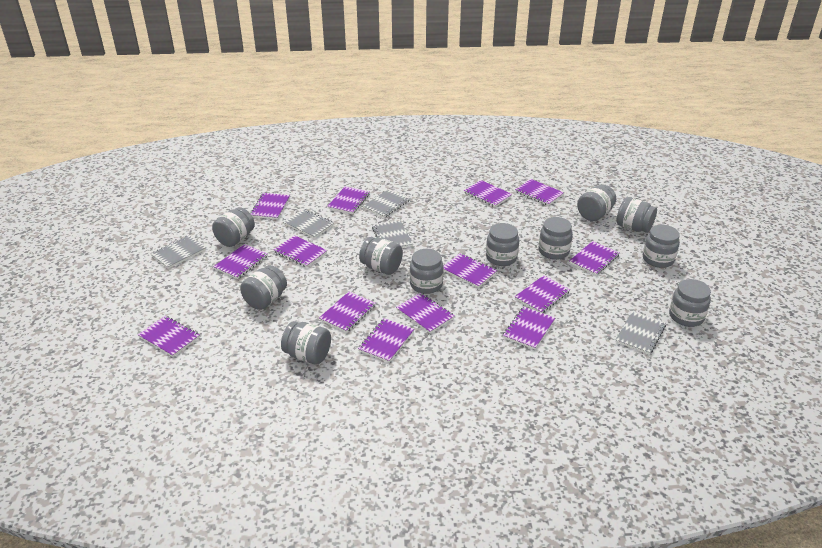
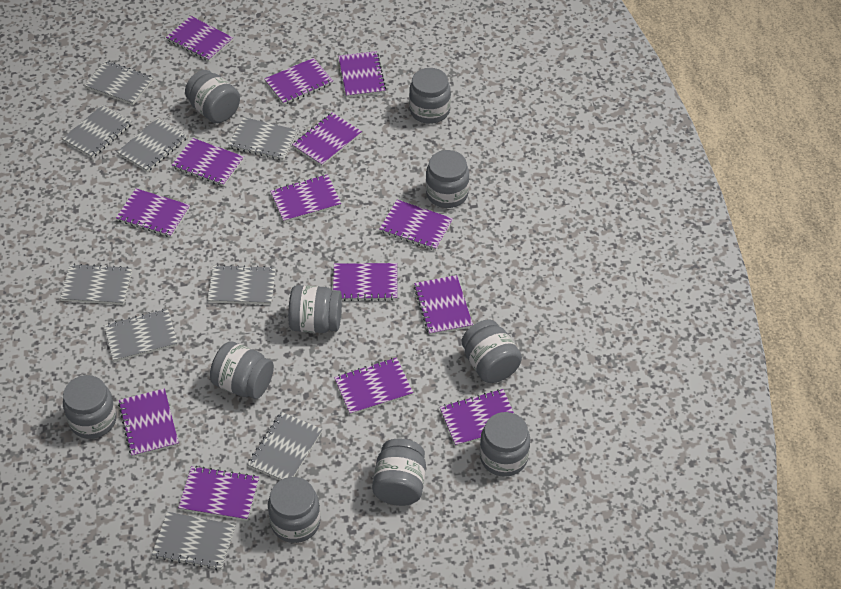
grey jar: [212,207,255,247] [240,265,287,310] [281,321,331,365] [359,237,403,275] [410,249,444,294] [486,223,519,266] [539,217,573,260] [577,185,616,221] [616,197,657,233] [643,225,680,268] [669,279,711,327] = 11 -> [63,375,117,439] [185,70,240,123] [210,341,274,399] [268,477,321,543] [288,285,342,333] [372,438,426,506] [409,68,451,124] [426,150,469,208] [461,319,522,383] [480,412,530,477] = 10
grey notebook: [151,235,206,269] [283,209,334,238] [363,189,410,218] [372,220,413,248] [616,311,666,355] = 5 -> [60,263,132,305] [62,104,132,158] [84,60,154,105] [104,309,178,362] [117,118,188,172] [152,512,236,570] [207,265,276,304] [228,117,298,161] [247,412,323,480] = 9

